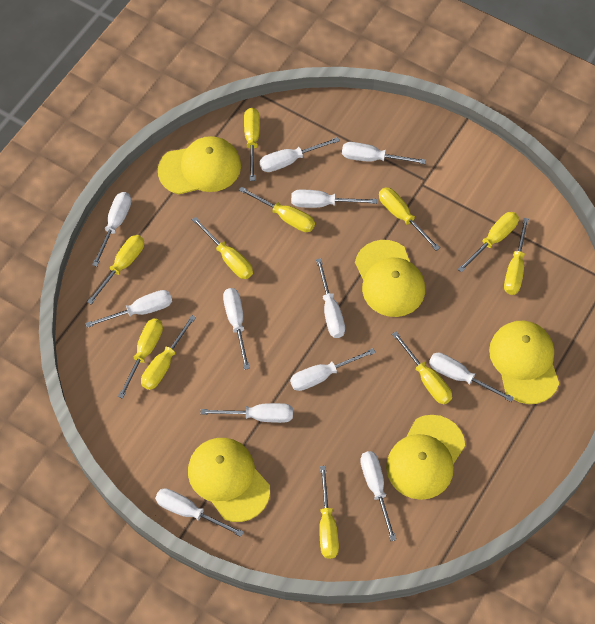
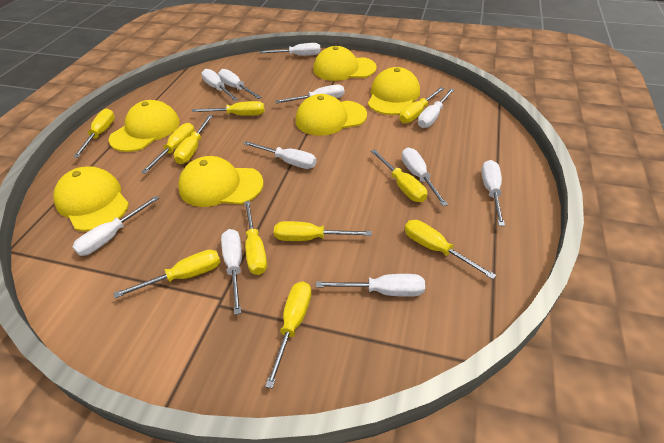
white screwdriver: [85,290,172,328] [92,192,131,267] [155,488,244,537] [201,403,293,423] [223,288,250,370] [259,137,340,172] [290,348,376,391] [291,190,377,208] [316,258,345,338] [342,142,426,164] [360,451,396,541] [429,353,514,402] = 12 -> [72,196,159,256] [201,69,238,101] [218,69,262,99] [221,229,242,315] [243,141,316,169] [259,43,321,56] [275,84,345,104] [316,274,425,297] [402,148,448,206] [418,89,454,128] [481,160,505,226] = 11
yellow cap: [158,136,241,195] [188,438,270,522] [355,240,425,317] [386,415,465,500] [489,321,559,404] = 5 -> [53,166,129,231] [109,100,180,152] [178,156,264,207] [296,94,367,136] [313,46,377,81] [368,67,420,115] = 6

